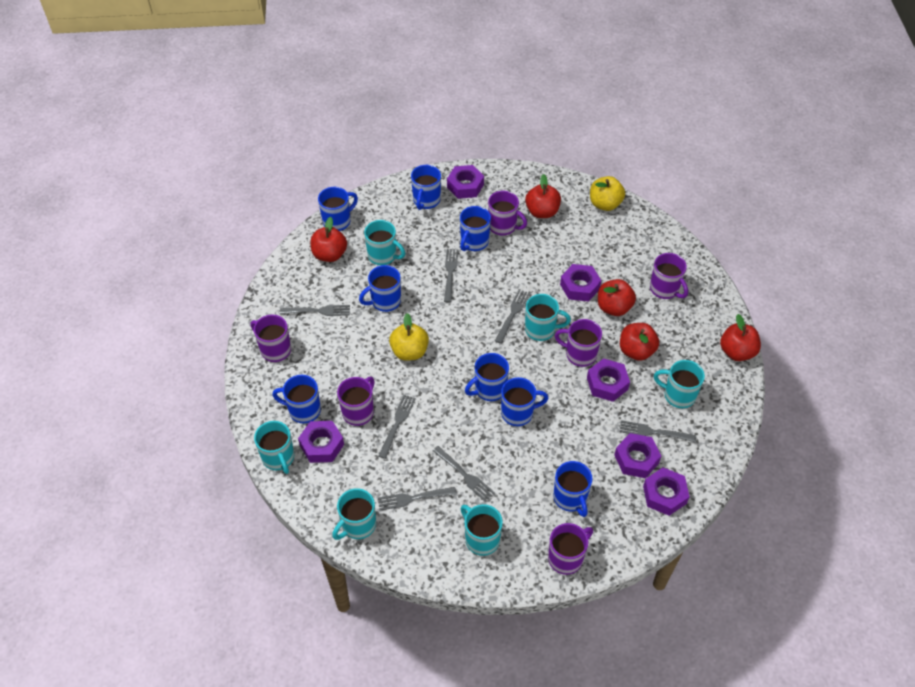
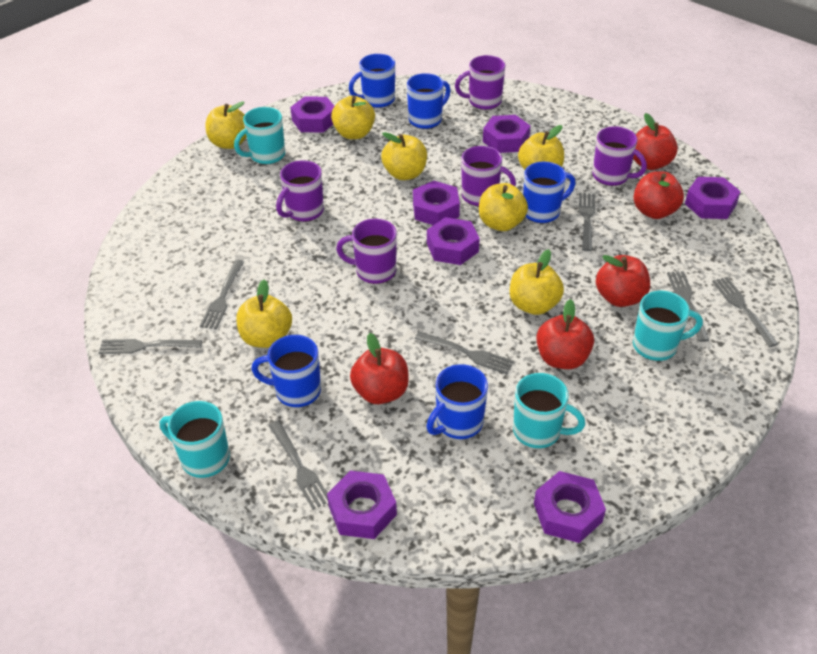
blue mug: [272,375,321,423] [318,187,358,231] [359,265,401,312] [411,165,441,210] [460,206,491,251] [465,353,509,401] [501,377,548,426] [553,461,592,517] = 8 -> [251,335,321,407] [349,54,395,108] [407,73,451,129] [426,364,488,439] [523,162,576,223] = 5
purple mug: [250,314,291,362] [337,377,375,426] [488,191,527,236] [548,523,593,575] [555,319,602,367] [650,253,688,299] = 6 -> [276,160,324,222] [336,219,397,284] [455,55,505,110] [462,146,516,206] [592,126,647,186] = 5
purple nut: [298,421,344,463] [447,165,484,199] [560,264,602,302] [587,358,630,402] [614,433,661,478] [643,467,689,516] = 6 -> [290,96,334,133] [327,471,397,539] [413,181,460,225] [427,217,480,265] [483,115,530,153] [534,471,606,543] [685,177,741,219] = 7
turquoise mug: [254,421,294,474] [332,488,376,540] [364,220,405,265] [461,504,503,556] [525,294,571,341] [654,360,705,408] = 6 -> [160,401,230,478] [234,107,285,165] [513,373,585,448] [633,291,703,361] = 4
yellow apple: [389,313,429,361] [590,176,625,211] = 2 -> [205,101,247,149] [236,279,292,348] [331,96,375,139] [381,132,427,180] [479,183,528,231] [510,249,564,315] [518,125,564,170] = 7

